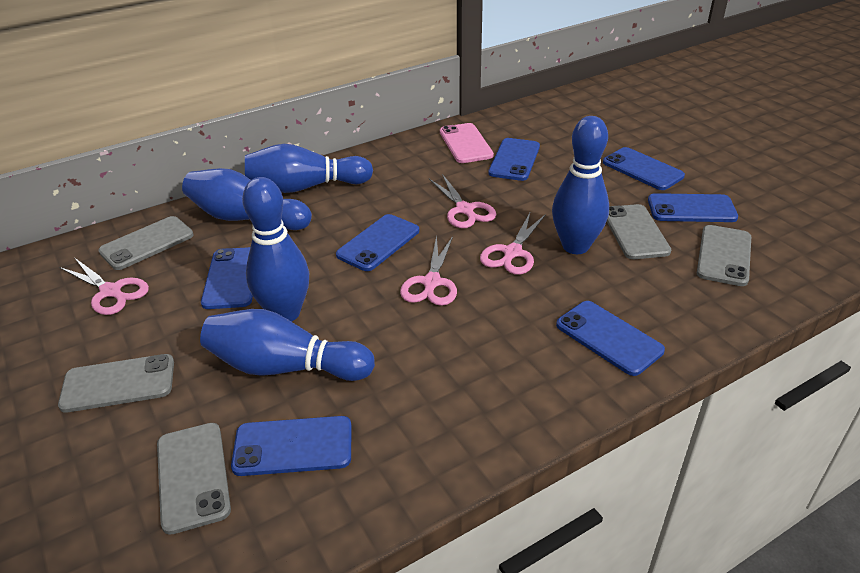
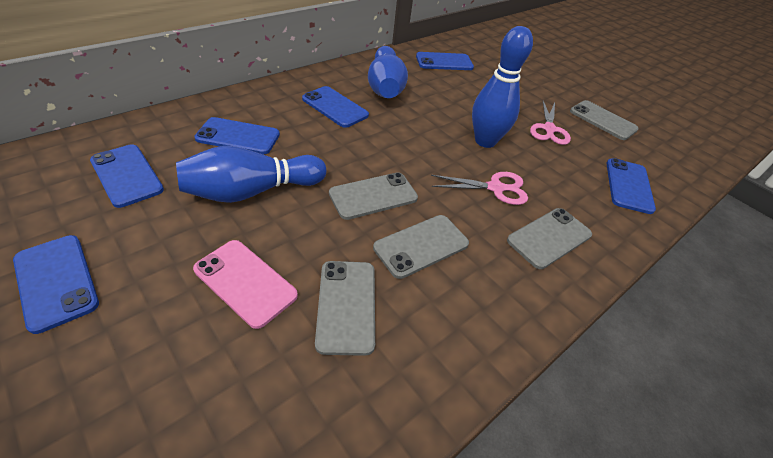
blue bowling pin: [182,168,312,230] [200,309,375,381] [242,177,309,322] [245,144,373,193] [552,116,609,254] = 5 -> [176,146,326,203] [368,46,408,98] [472,26,533,148] = 3
blue phone: [201,247,253,309] [231,416,352,476] [336,214,419,271] [488,138,540,181] [556,301,665,376] [603,147,685,190] [648,193,738,222] = 7 -> [13,235,99,334] [90,144,164,208] [194,117,280,154] [302,86,369,128] [416,52,474,70] [606,158,656,214] = 6
pink scissors: [59,257,149,315] [400,236,457,306] [429,174,496,228] [480,213,546,275] = 4 -> [431,172,528,205] [530,101,571,145] = 2

